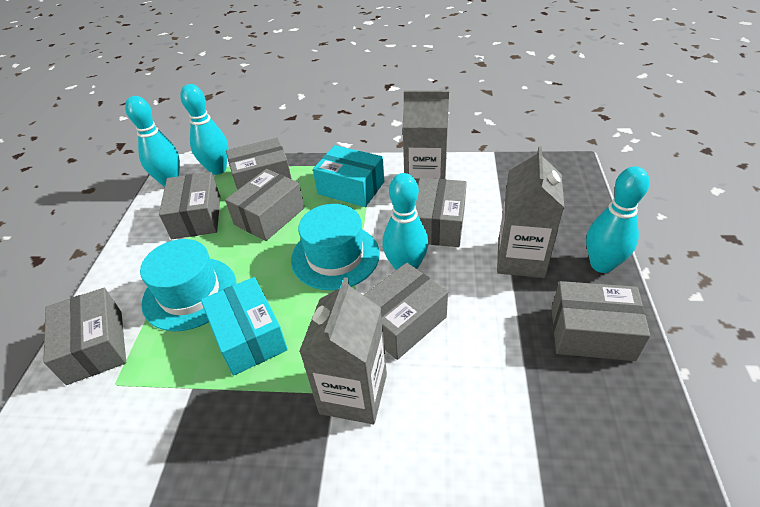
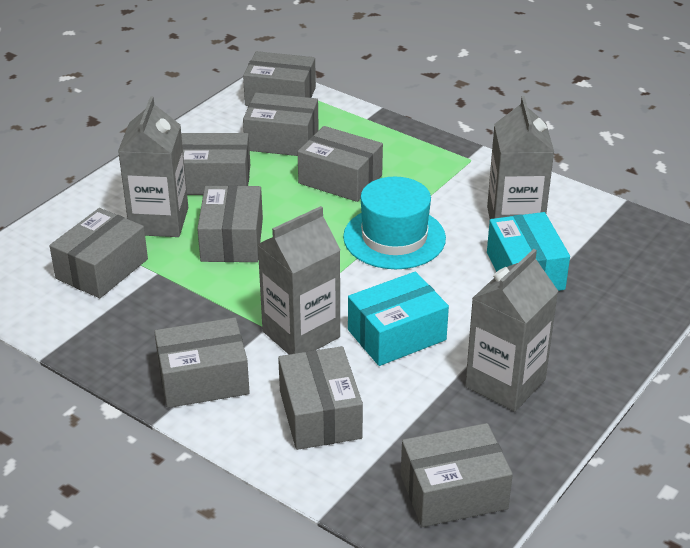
grey box: [43,288,126,385] [159,172,220,239] [225,169,305,241] [226,138,292,190] [364,263,448,360] [415,178,467,247] [551,281,650,361] = 7 -> [49,208,148,298] [154,317,250,408] [181,133,250,195] [197,185,263,262] [243,51,316,106] [243,93,319,156] [278,346,363,450] [298,126,383,202] [401,423,513,527] = 9
grey carton: [299,277,387,424] [403,90,449,184] [497,146,565,278] = 3 -> [118,96,188,237] [257,206,340,354] [465,249,558,412] [487,96,554,219] = 4
turquoise bowling pin: [125,96,180,187] [180,84,229,175] [383,173,428,270] [586,166,650,273] = 4 -> none = 0
turquoise hat: [140,239,237,331] [291,204,380,290] = 2 -> [343,177,446,269] = 1

